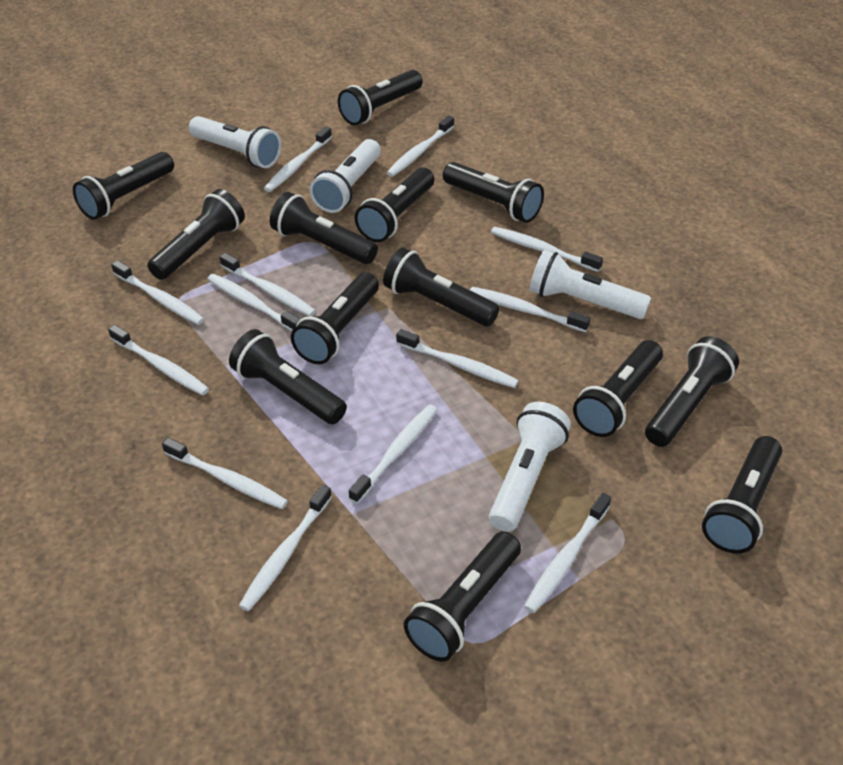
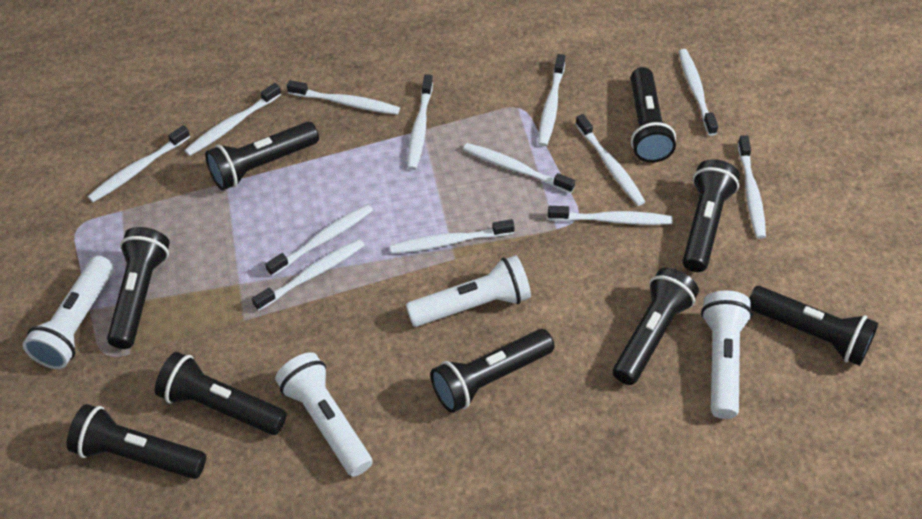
black flashlight: [73,152,174,220] [147,189,245,280] [229,329,347,424] [270,192,378,264] [291,272,379,364] [338,70,423,125] [355,168,434,242] [383,247,499,326] [404,531,521,662] [443,162,544,223] [573,340,663,437] [645,336,739,447] [702,436,782,554] = 13 -> [67,404,206,479] [107,227,170,349] [155,352,287,435] [205,122,319,190] [431,329,554,413] [613,267,699,385] [631,67,676,163] [683,159,740,272] [749,286,878,366] = 9

